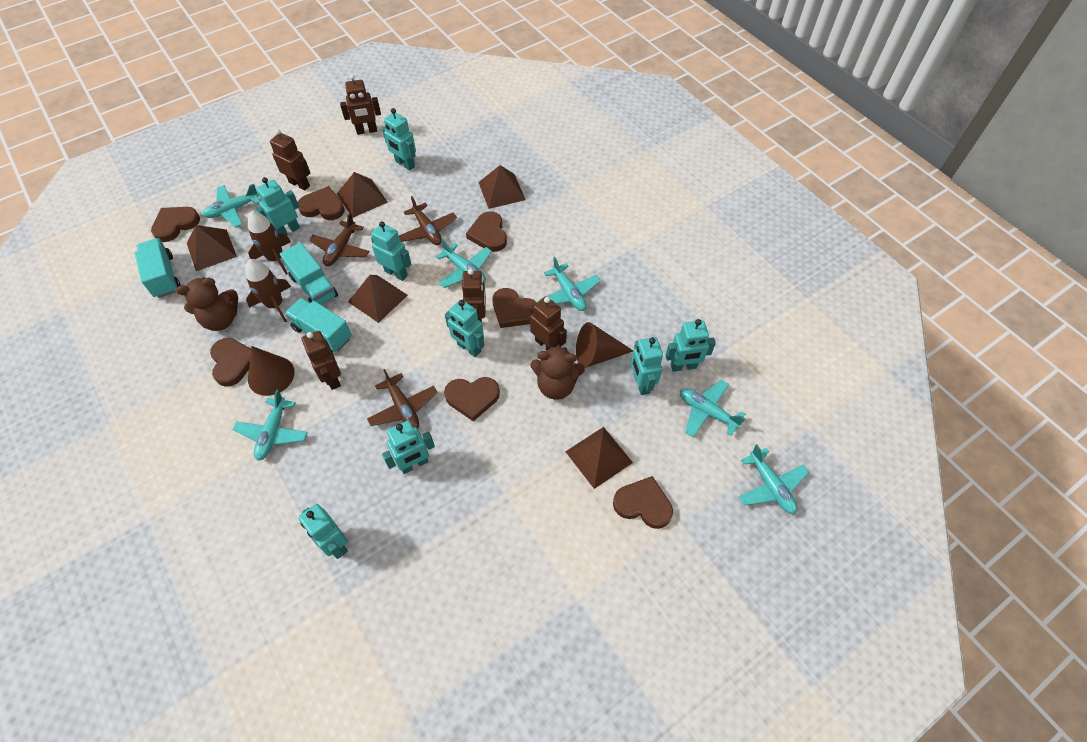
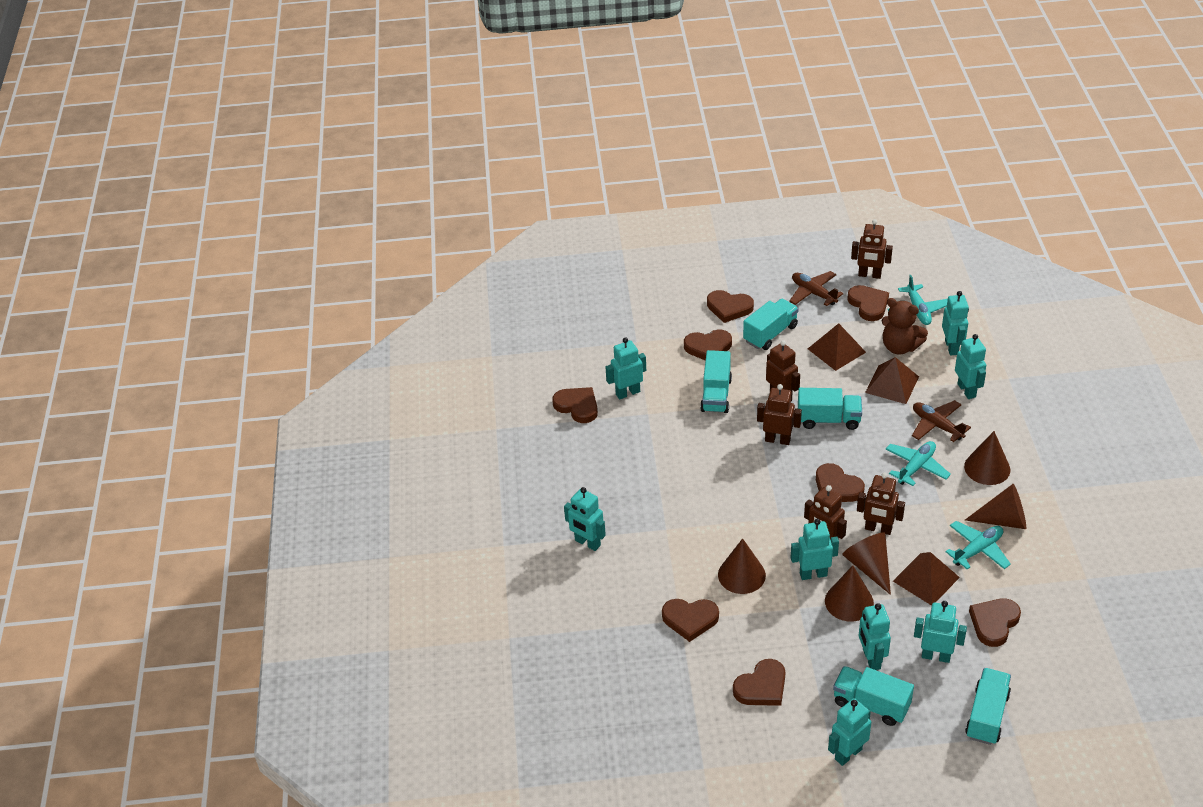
brown cone: [248,346,295,396] [576,322,633,368] = 2 -> [718,538,766,594] [825,565,874,621] [842,532,891,595] [964,431,1010,485] [965,484,1026,529] = 5
brown heart: [151,207,200,242] [210,338,251,387] [298,186,345,220] [444,377,500,421] [466,211,507,252] [492,288,537,328] [613,476,673,529] = 7 -> [552,387,598,423] [662,599,719,642] [684,329,732,361] [707,290,754,323] [733,659,785,706] [816,463,865,502] [847,285,889,321] [969,598,1021,647] = 8
brown plane: [309,213,370,266] [367,369,438,429] [399,196,457,245] = 3 -> [789,271,843,306] [912,400,971,442] = 2
brown pyramid: [187,225,237,271] [337,172,388,218] [348,275,408,323] [478,165,526,209] [565,427,633,489] = 5 -> [808,323,866,371] [865,357,919,404] [893,552,960,606] = 3
brown rocket: [245,259,291,322] [248,211,291,275] = 2 -> none = 0
brown teddy bear: [176,277,238,331] [530,344,585,400] = 2 -> [882,298,928,355] = 1
turquoise plane: [203,184,260,228] [233,390,308,460] [436,239,492,288] [539,257,601,311] [680,380,746,438] [739,444,809,514] = 6 -> [886,441,951,486] [887,275,948,325] [945,521,1011,569] = 3
turquoise truck: [134,238,181,298] [280,242,338,305] [285,298,352,352] = 3 -> [700,350,732,413] [743,299,799,350] [798,388,862,430] [833,666,914,726] [965,668,1011,745] = 5

